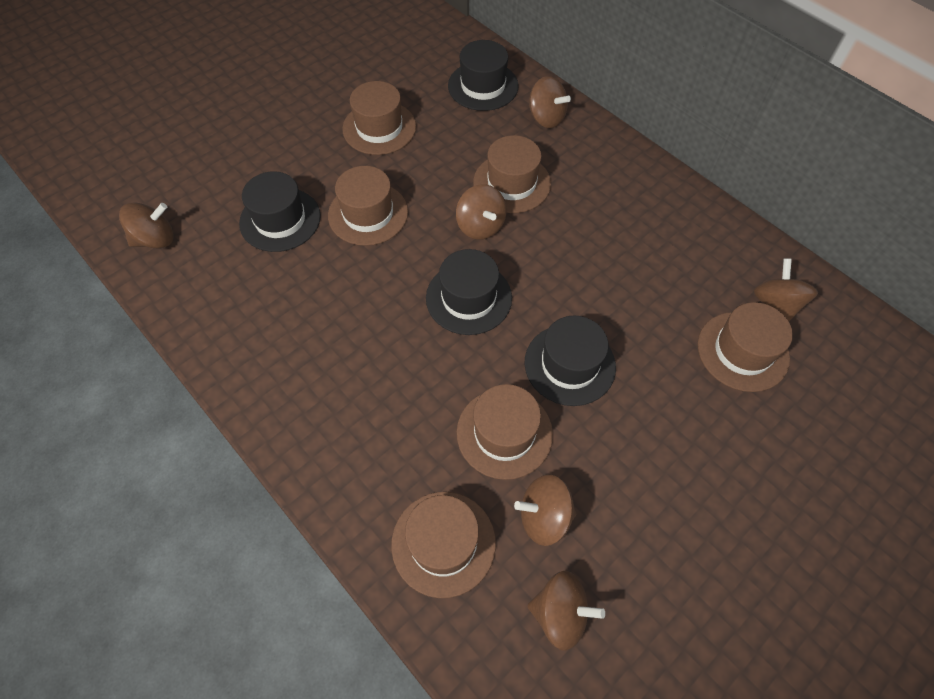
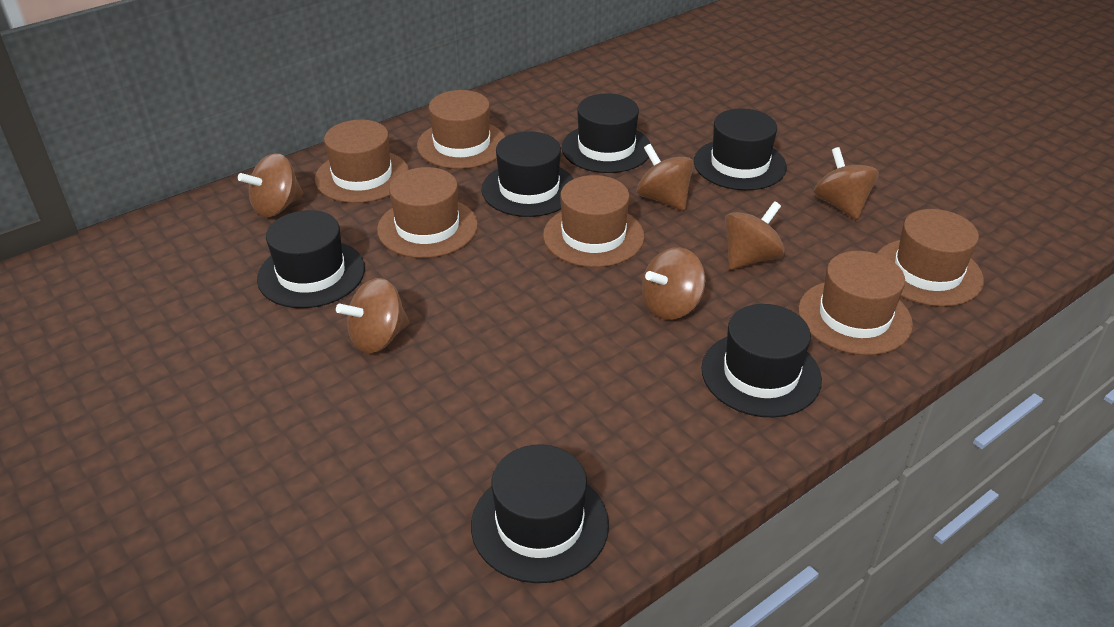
black hat: [239,171,321,252] [426,249,512,335] [448,40,519,111] [524,315,616,406] = 4 -> [257,210,365,308] [471,444,609,583] [481,131,574,217] [562,93,651,173] [694,108,787,190] [701,304,822,417] = 6

